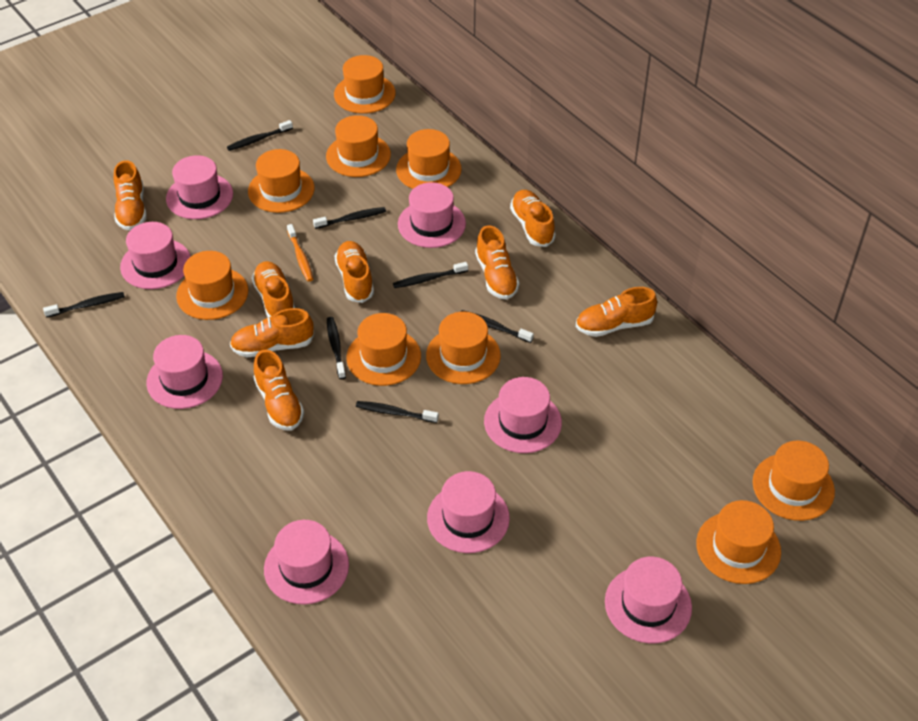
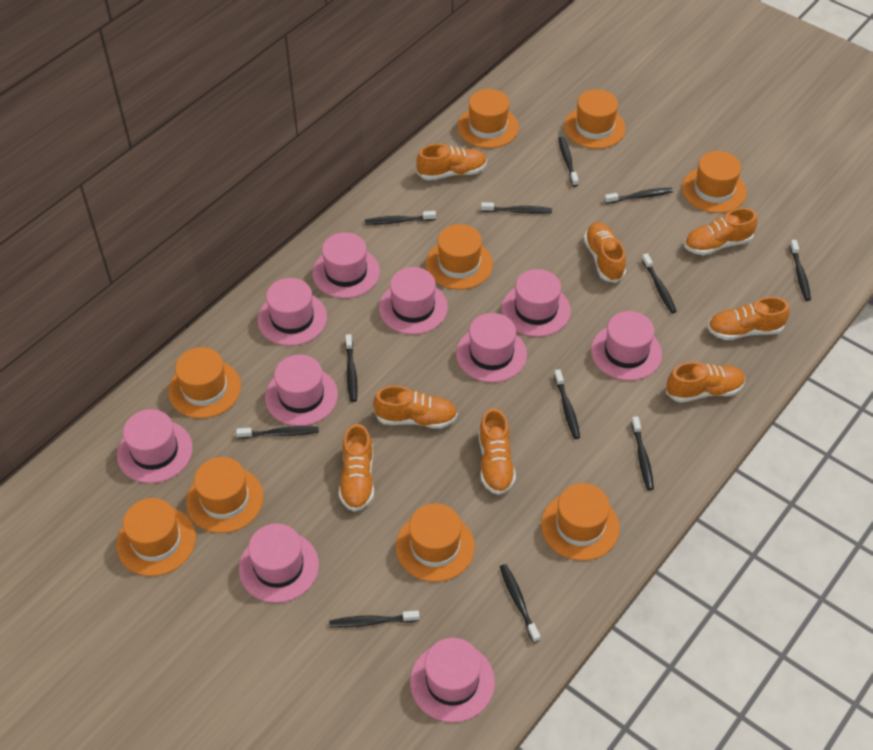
black toothbrush: [43,292,125,318] [227,120,293,151] [313,207,386,229] [327,317,346,379] [356,401,439,423] [393,262,468,288] [461,310,534,343] = 7 -> [236,426,319,439] [329,611,419,628] [345,334,358,402] [365,211,436,225] [481,202,552,214] [500,564,540,643] [554,369,580,439] [558,136,579,187] [604,188,673,204] [631,416,654,490] [642,253,677,313] [790,240,811,301] = 12
orange toothbrush: [287,224,313,282] = 1 -> none = 0
pink hat: [120,222,191,289] [147,335,223,409] [166,155,233,219] [264,520,349,604] [398,182,466,248] [427,471,510,553] [484,377,562,453] [605,557,692,643] = 8 -> [117,409,193,483] [239,523,319,603] [257,278,327,346] [265,355,338,426] [312,232,380,298] [379,267,448,335] [410,638,495,722] [456,313,527,383] [502,269,571,337] [591,311,662,381] = 10

